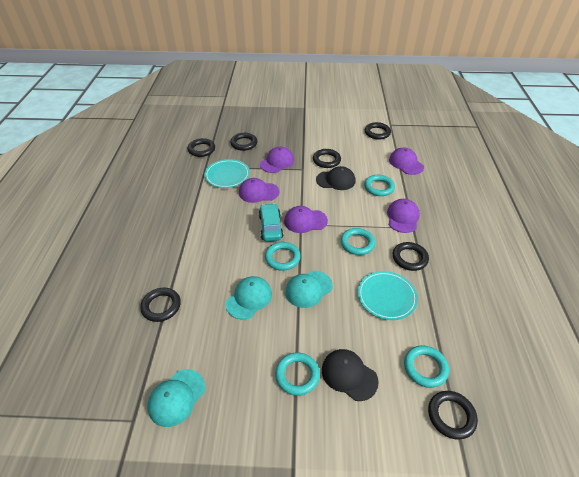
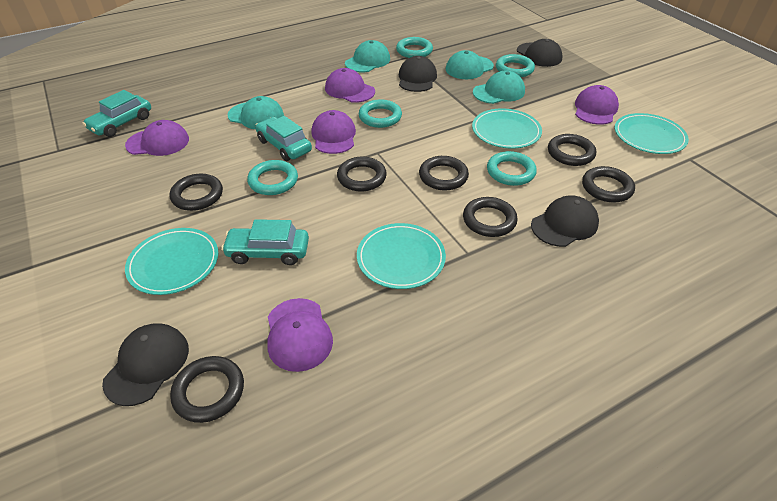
black cap: [316,166,355,190] [322,349,379,401] = 2 -> [102,323,189,406] [399,56,437,92] [517,39,563,67] [531,195,599,247] = 4
turquoise cap: [147,369,205,427] [226,276,272,320] [285,271,333,308] = 3 -> [228,96,284,129] [345,40,390,72] [446,50,494,79] [473,71,525,104] = 4
turquoise car: [259,203,283,241] = 1 -> [83,90,151,137] [221,219,309,265] [255,116,312,161] = 3
turquoise plate: [204,159,250,188] [358,271,418,320] = 2 -> [125,228,218,295] [357,223,446,289] [472,108,542,149] [615,113,689,154] = 4

